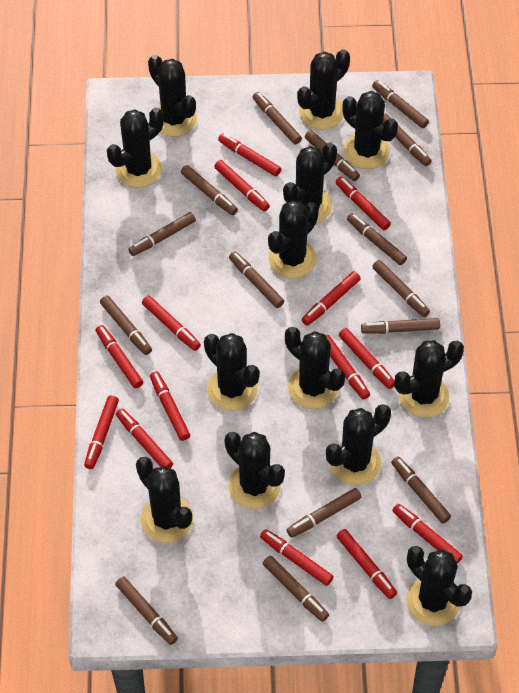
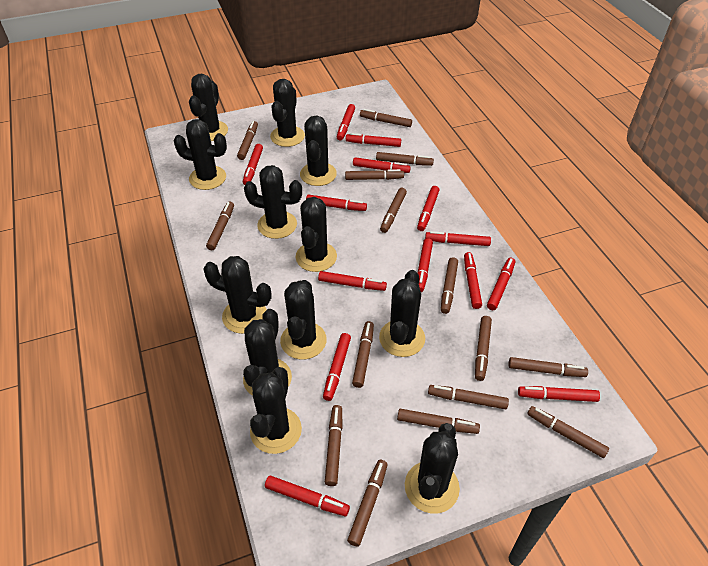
black cactus: [107,108,164,188] [136,457,193,543] [148,55,197,137] [204,333,260,411] [225,432,285,509] [268,200,319,278] [283,142,337,223] [285,327,345,409] [297,49,350,130] [326,404,391,485] [342,91,398,169] [394,340,464,418] [406,546,472,626] = 13 -> [174,119,227,190] [189,74,228,141] [203,256,272,334] [243,309,292,396] [244,165,302,239] [250,367,302,454] [270,79,305,147] [280,280,327,360] [295,197,337,272] [300,115,337,186] [379,270,425,357] [405,423,460,514] = 12

